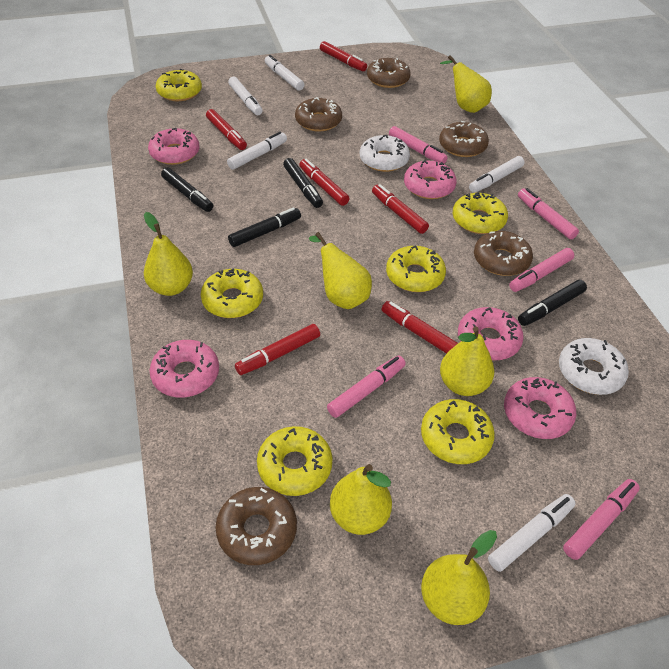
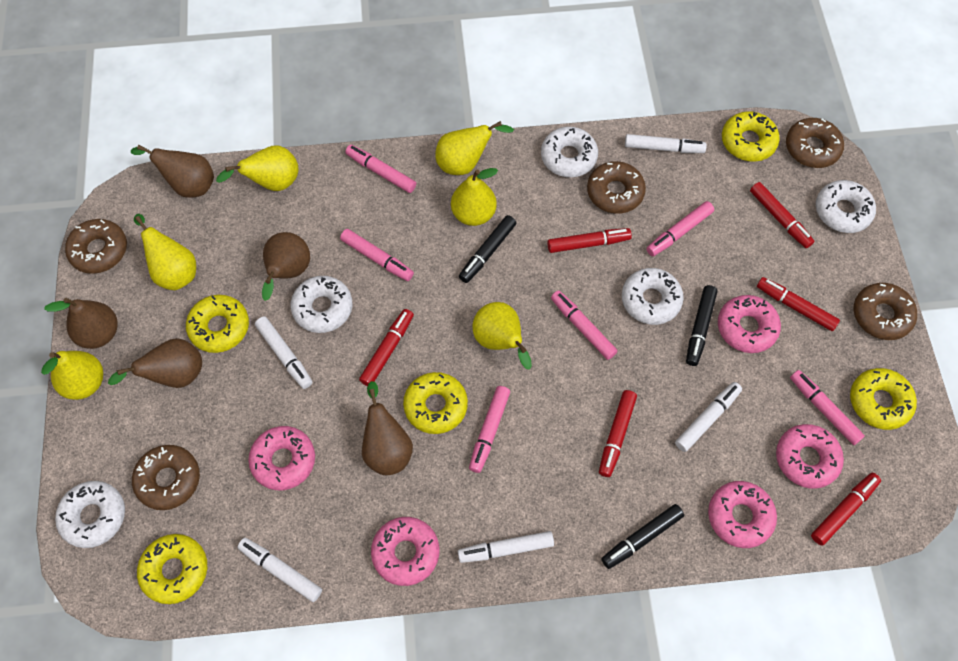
black marker: [161,168,213,212] [228,207,301,247] [283,158,323,208] [518,280,587,326] = 4 -> [459,215,516,283] [601,504,684,569] [686,285,718,366] = 3
brown pear: none = 0 -> [44,298,118,349] [108,338,202,388] [131,145,214,198] [262,232,310,301] [362,381,413,475] = 5
pink marker: [327,355,406,418] [389,126,448,164] [509,248,574,292] [518,188,579,239] [563,479,640,560] = 5 -> [340,229,414,281] [345,145,416,193] [469,386,510,473] [551,290,617,360] [646,201,714,256] [790,370,865,445] = 6
white donut: [360,135,410,172] [559,338,629,395] = 2 -> [55,481,125,548] [291,276,352,333] [541,127,598,177] [622,268,684,325] [816,180,876,233] = 5
yellow donut: [156,69,202,101] [201,268,263,318] [257,426,333,496] [386,245,446,292] [421,399,495,464] [453,192,508,234] = 6 -> [137,534,207,604] [186,295,249,353] [403,372,468,434] [722,111,780,162] [850,368,917,430] = 5

